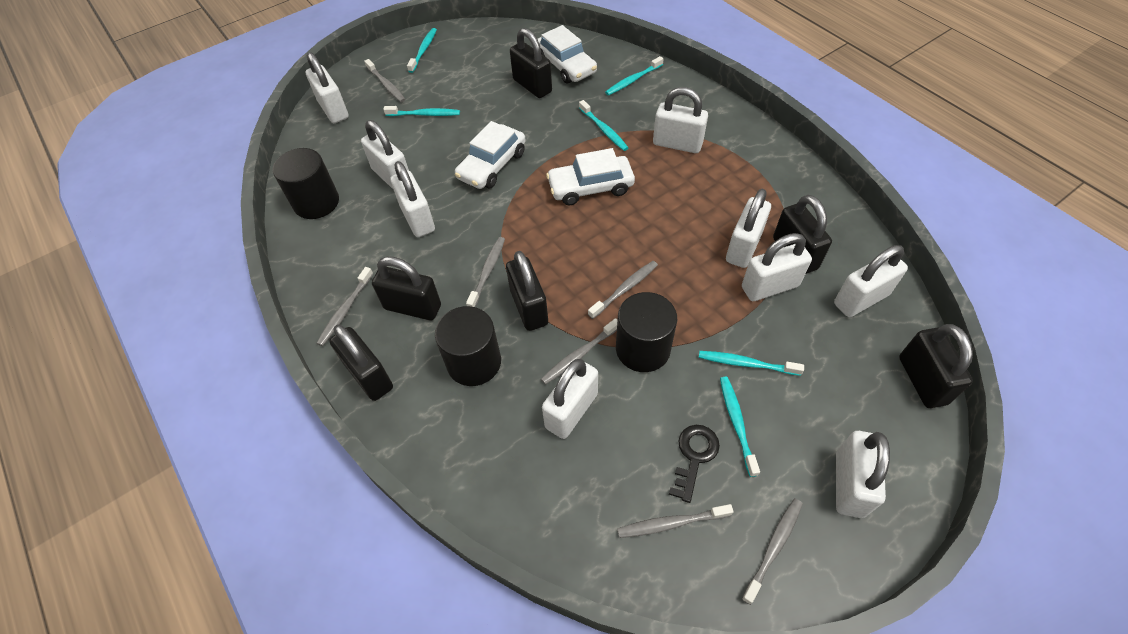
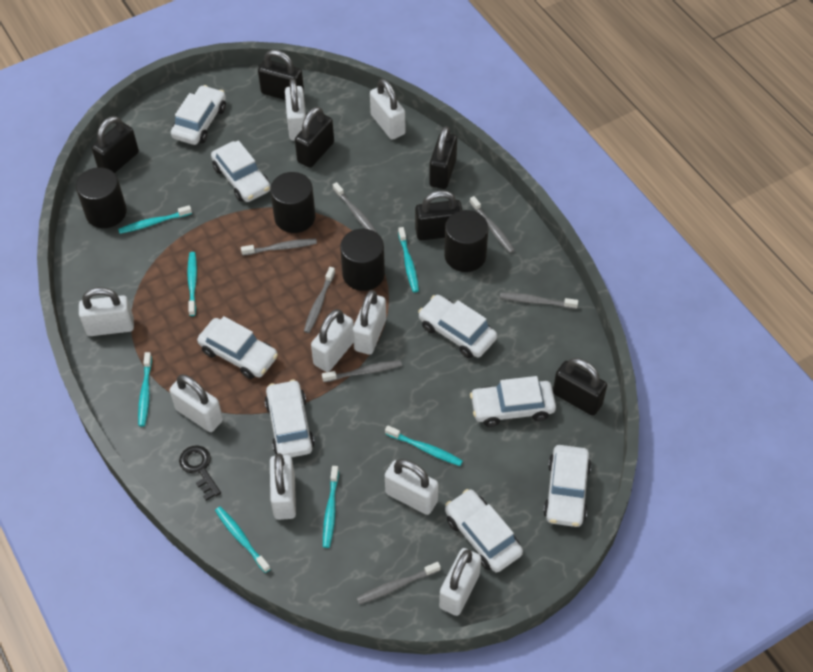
black cylinder: [273,148,339,219] [435,306,501,386] [616,292,677,372] = 3 -> [76,167,127,228] [270,172,315,233] [340,229,385,291] [444,210,488,272] = 4
turquoise toothbrush: [383,106,460,116] [407,28,437,73] [579,100,628,151] [605,56,664,96] [699,351,804,376] [720,377,760,477] = 6 -> [118,205,192,234] [138,352,152,427] [187,252,197,316] [215,507,270,573] [323,466,339,548] [385,425,463,466] [398,227,419,292] = 7
white car: [455,121,526,189] [538,25,597,83] [546,148,635,205] = 3 -> [171,85,226,145] [197,316,278,379] [211,140,271,202] [265,380,315,457] [418,295,497,358] [445,489,523,572] [470,376,556,427] [543,445,591,527] = 8

